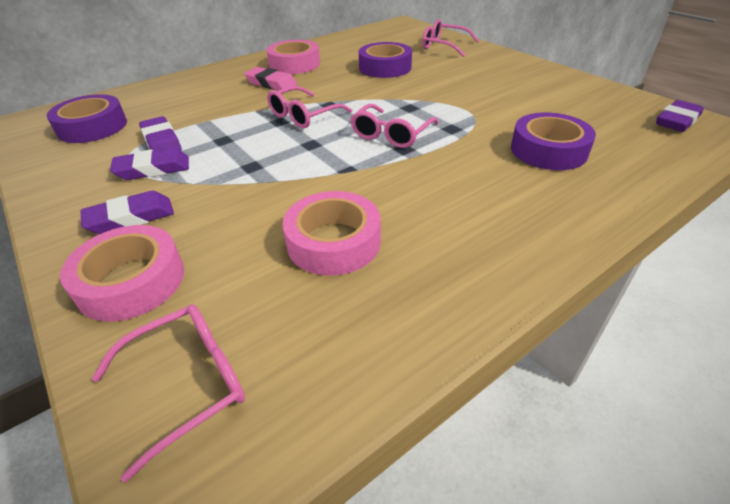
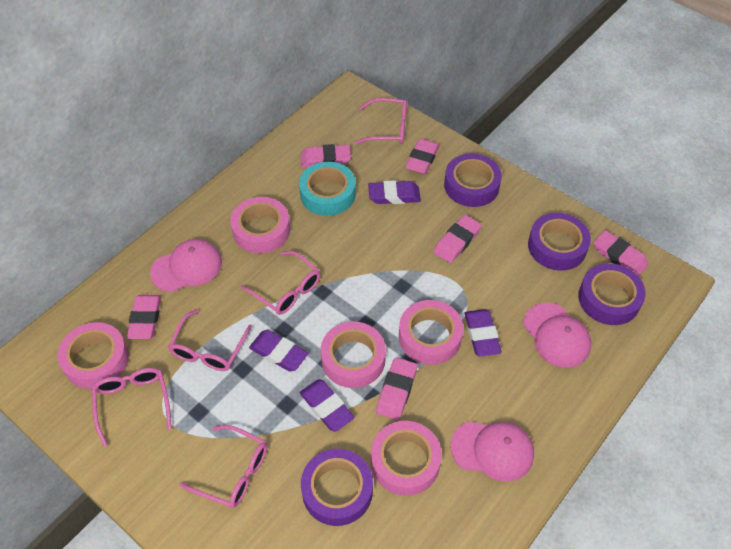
pink cap: none = 0 -> [150,239,222,292] [451,421,534,481] [524,303,591,368] = 3
pink eraser: [244,67,297,90] = 1 -> [127,295,161,339] [301,144,351,168] [376,357,417,420] [405,139,439,174] [434,215,482,263] [594,230,648,276] = 6
pink glasses: [92,304,245,483] [267,86,352,128] [350,104,439,148] [422,19,479,57] = 4 -> [92,368,171,447] [168,309,252,371] [179,425,267,508] [241,251,321,315] [354,98,407,144] = 5
pink tape: [60,225,184,322] [266,40,320,74] [283,191,381,276] = 3 -> [58,322,129,389] [230,197,290,253] [321,321,386,388] [371,421,442,496] [399,300,463,365] = 5
purple tape: [46,94,127,143] [359,42,412,78] [511,112,596,170] = 3 -> [301,449,373,526] [444,153,502,207] [528,213,591,271] [578,263,646,325] = 4
turquoise tape: none = 0 -> [299,162,356,216] = 1

